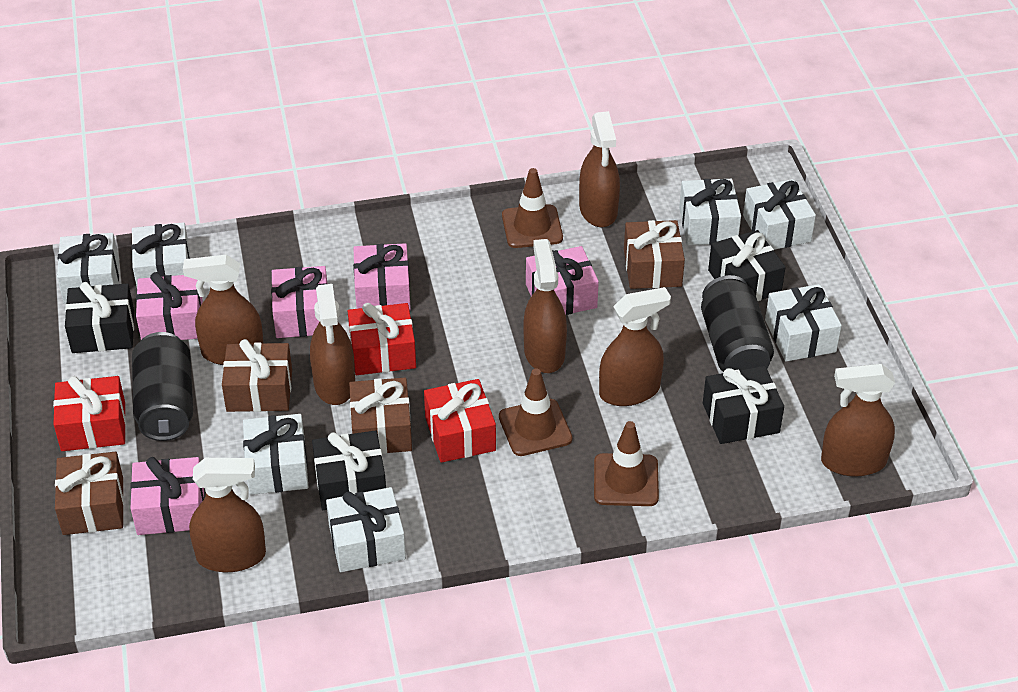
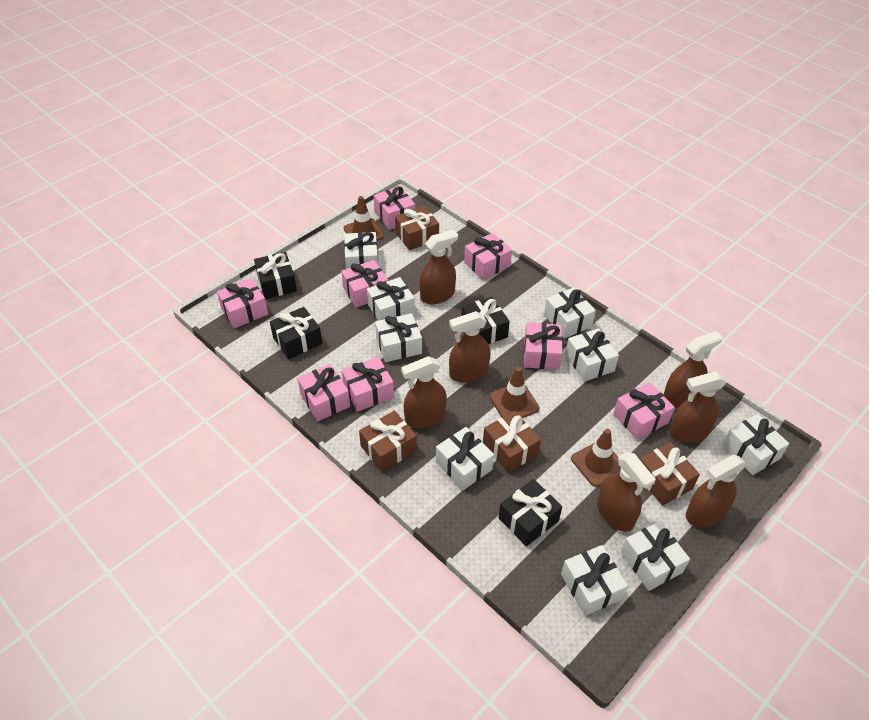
black can: [132,332,193,441] [701,275,774,372] = 2 -> none = 0
pink gift: [130,457,204,535] [136,272,203,340] [271,266,327,338] [353,243,411,311] [526,246,599,315] = 5 -> [217,278,268,328] [297,364,350,421] [341,260,388,308] [342,357,394,412] [374,186,415,230] [464,233,512,280] [524,323,563,370] [613,382,675,440] = 8
red gift: [53,376,126,451] [348,303,416,375] [424,379,496,463] = 3 -> none = 0
white gift: [57,233,119,304] [131,222,190,286] [243,414,308,495] [326,487,406,572] [679,179,741,245] [743,179,816,250] [765,284,842,362] = 7 -> [344,232,378,269] [367,277,415,321] [375,313,422,362] [436,427,494,490] [544,287,596,338] [561,545,628,616] [565,328,619,382] [621,521,690,591] [722,414,789,475] = 9

